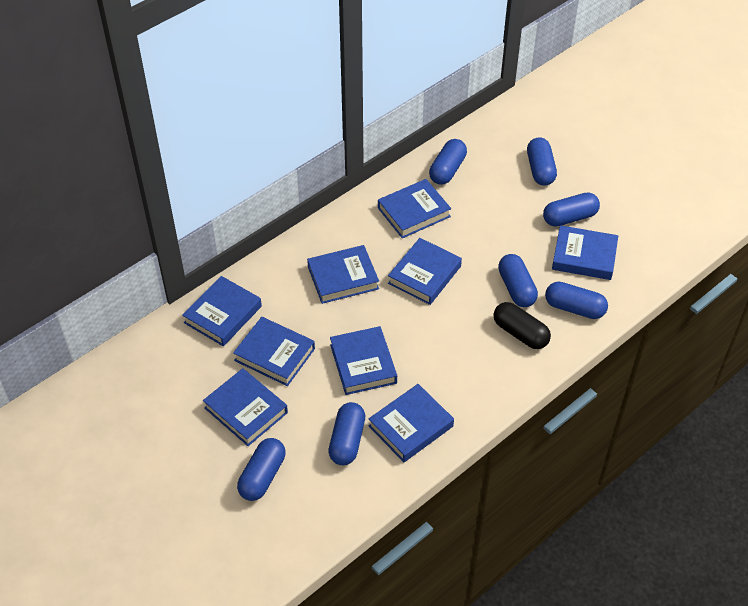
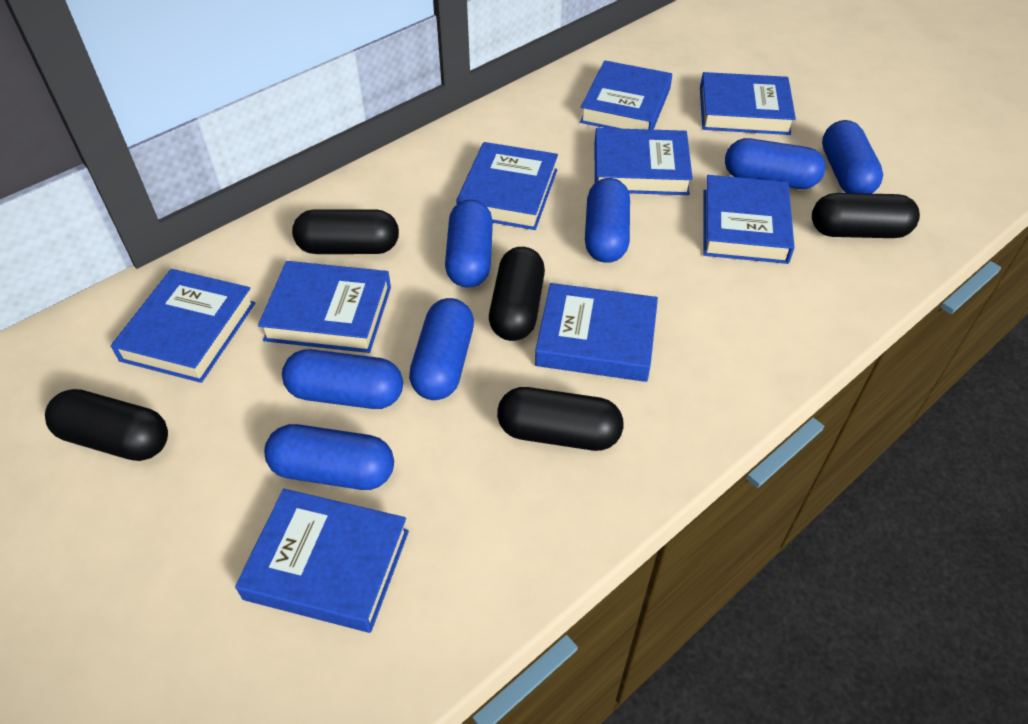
black capsule: [493,302,551,349] = 1 -> [45,389,168,461] [292,209,399,254] [489,247,545,341] [497,387,623,451] [812,193,920,238] = 5

